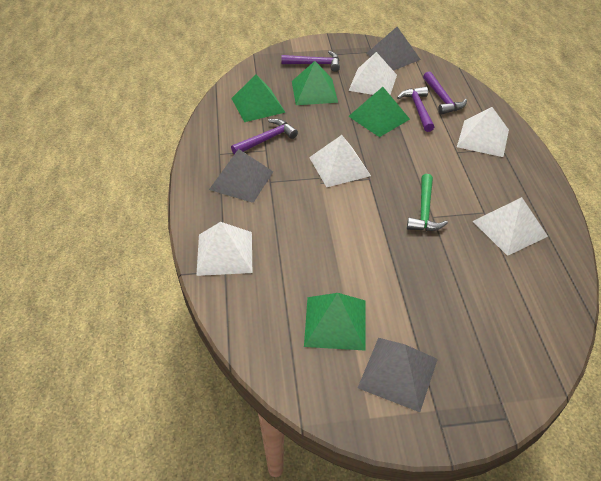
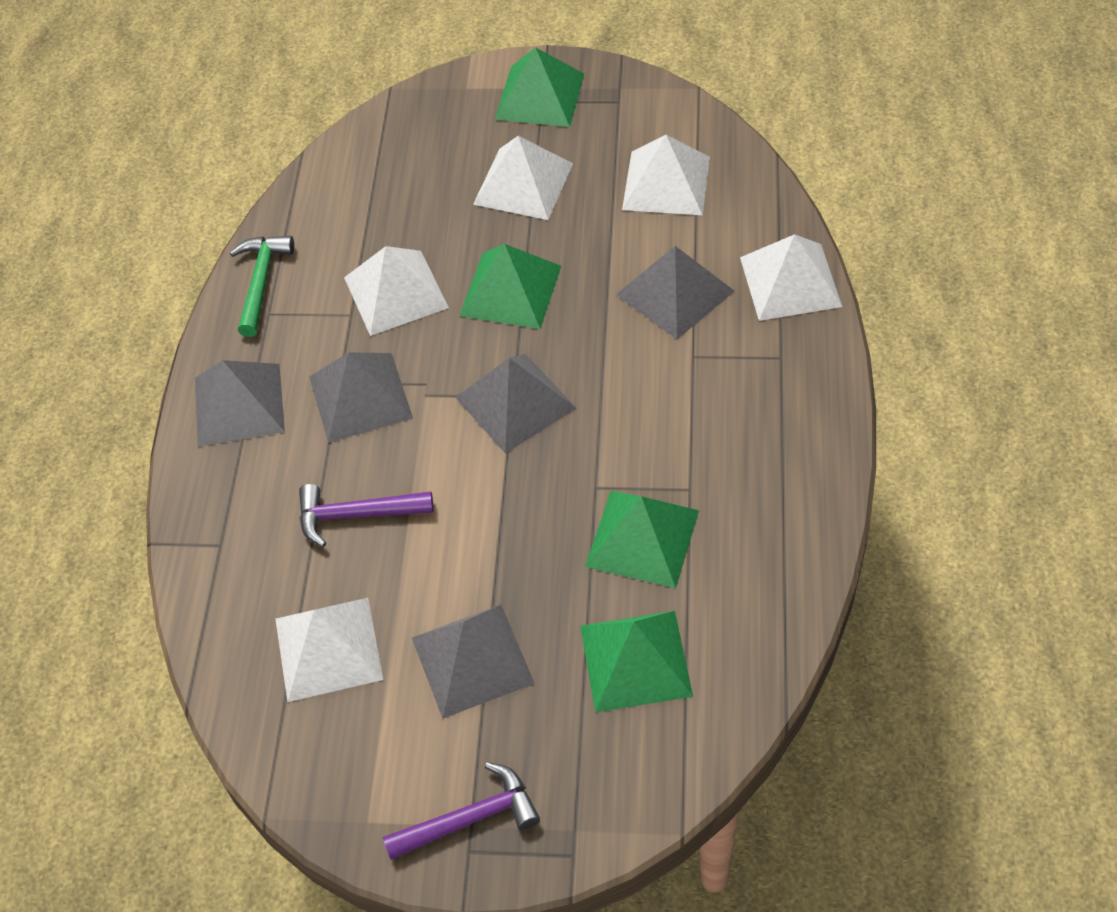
grey pyramid: [209,149,273,203] [358,338,438,412] [366,27,421,70] = 3 -> [195,360,285,447] [309,352,413,443] [412,605,535,718] [455,354,576,453] [616,246,734,339] = 5
purple hammer: [231,119,298,154] [281,51,340,72] [397,87,434,132] [423,71,467,115] = 4 -> [299,484,434,547] [383,762,540,860] = 2

